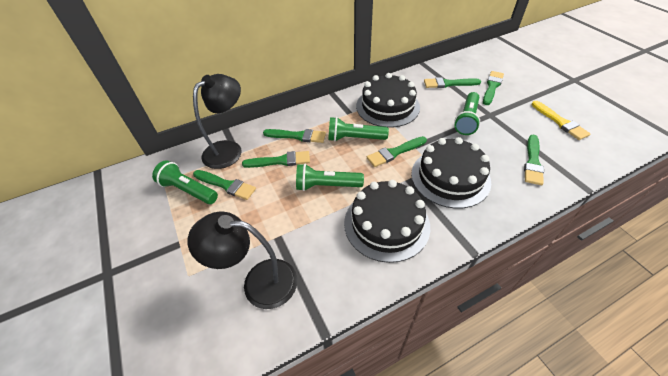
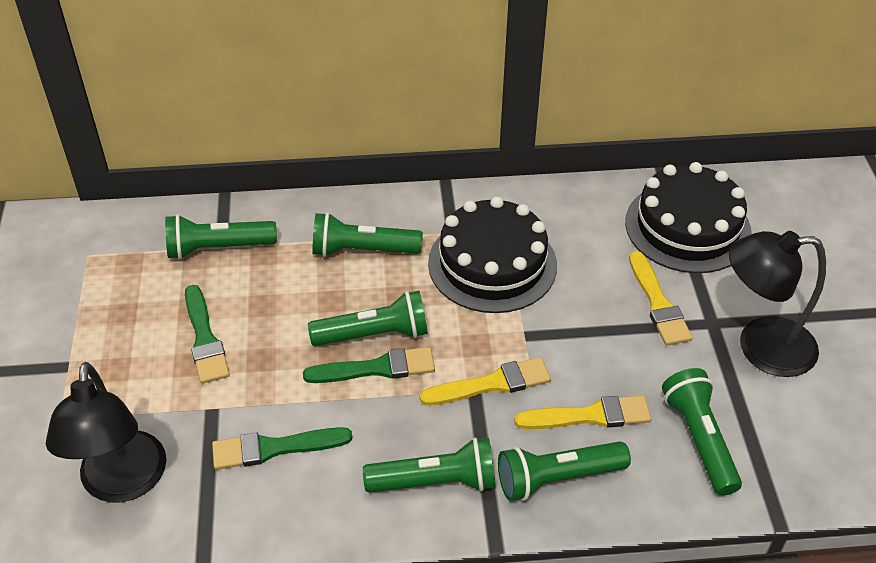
black cake: [344,180,430,263] [356,73,420,127] [411,137,491,209] = 3 -> [428,196,557,313] [625,162,752,273] = 2
green brush: [193,170,256,200] [242,151,310,168] [263,129,326,143] [367,136,427,167] [424,77,481,88] [483,71,504,105] [524,135,544,185] = 7 -> [185,285,230,384] [212,427,353,470] [303,347,435,383] = 3
green flashlight: [152,160,218,204] [296,164,364,191] [328,117,389,142] [454,92,480,135] = 4 -> [165,214,277,259] [308,291,428,346] [312,212,423,257] [363,438,496,493] [498,441,631,501] [662,368,742,496] = 6
yellow brush: [532,101,590,140] = 1 -> [420,357,551,405] [514,395,651,429] [629,251,692,345] = 3

